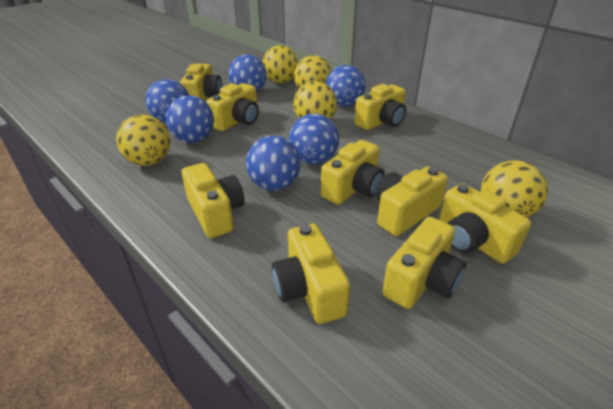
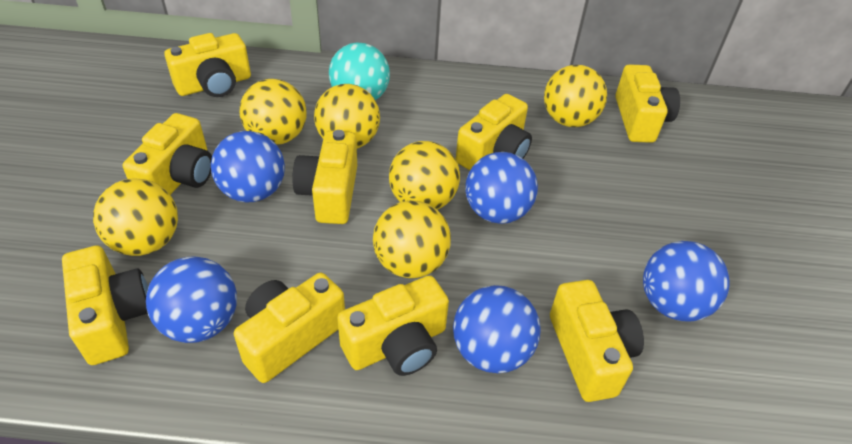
blue ball: [145,79,189,123] [166,95,214,143] [228,54,267,92] [246,135,301,191] [289,114,339,164] [325,65,366,107] = 6 -> [146,256,237,343] [211,131,285,203] [453,285,541,373] [465,152,538,224] [643,241,729,322] = 5
turquoise ball: none = 0 -> [329,43,390,100] = 1
yellow ball: [116,115,170,166] [262,45,298,83] [293,81,337,120] [294,55,332,88] [481,160,548,218] = 5 -> [93,178,178,256] [240,79,307,145] [314,84,380,148] [373,201,451,278] [389,141,460,210] [544,65,607,127] = 6

